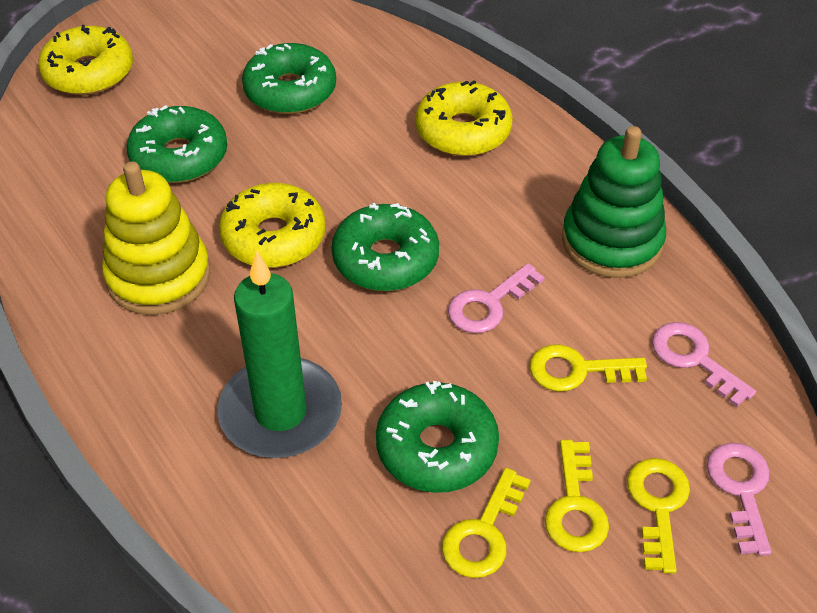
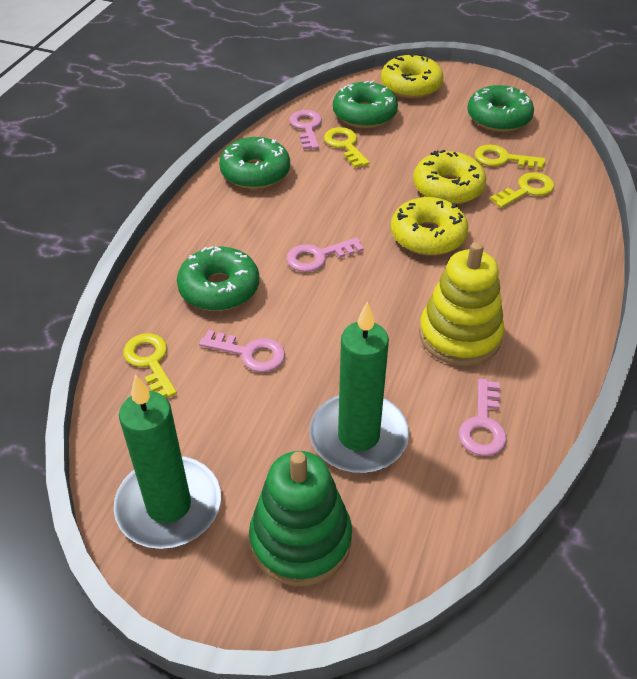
green candle: [218,251,342,458] = 1 -> [114,375,221,549] [309,302,409,473] = 2
pink key: [448,263,545,333] [652,322,756,407] [707,443,771,556] = 3 -> [199,330,285,372] [287,237,364,272] [289,110,322,150] [459,379,507,456] = 4

